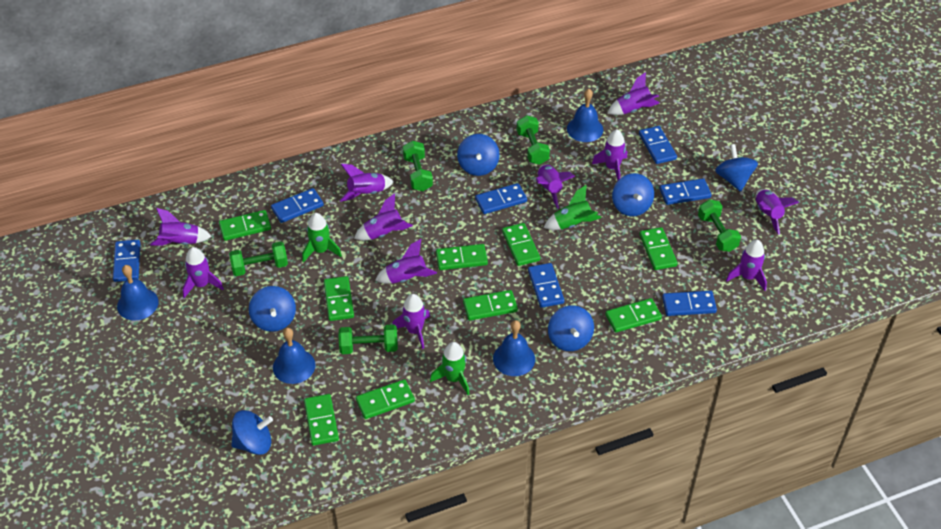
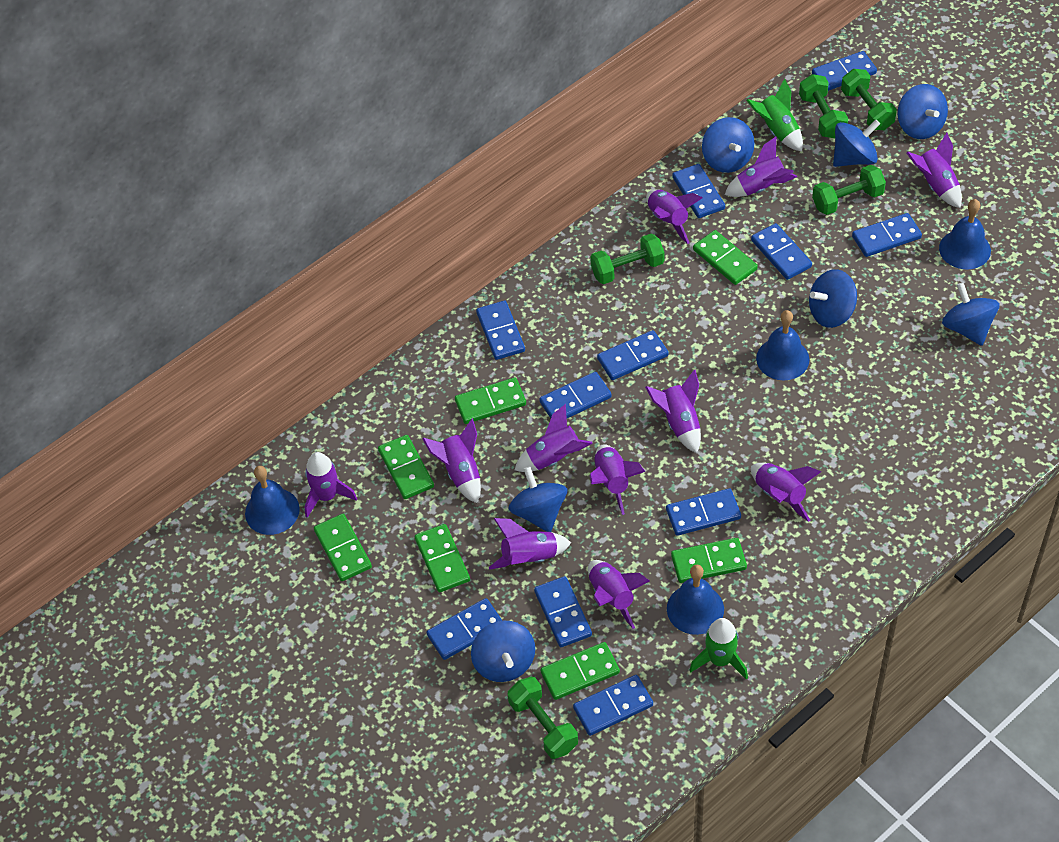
blue domino: [113,239,140,282] [271,188,324,223] [475,183,527,214] [528,263,564,308] [639,126,677,164] [660,178,711,205] [662,291,717,316] = 7 -> [426,598,503,660] [476,301,525,360] [534,576,592,647] [539,372,612,418] [573,675,653,736] [597,330,669,380] [666,488,741,536] [672,164,725,218] [751,223,812,280] [812,51,877,91] [852,213,922,257] = 11
blue spinning top: [231,410,273,455] [249,286,296,332] [457,134,500,176] [548,305,594,351] [612,173,654,216] [715,144,758,192] = 6 -> [471,621,535,682] [509,467,567,532] [702,117,755,173] [809,269,857,328] [833,120,880,167] [898,84,948,139] [942,282,1000,346] = 7
green domino: [219,210,271,241] [304,394,339,446] [324,276,354,321] [356,379,415,419] [436,244,488,270] [463,290,518,320] [502,223,540,266] [605,298,662,333] [640,227,678,270] = 9 -> [314,514,372,581] [378,435,434,499] [415,524,470,592] [455,377,526,424] [540,642,620,700] [671,538,747,583] [693,230,758,285] = 7
green rocket: [302,213,342,262] [430,342,470,395] [544,185,602,230] = 3 -> [690,618,748,679] [746,78,803,151] = 2

